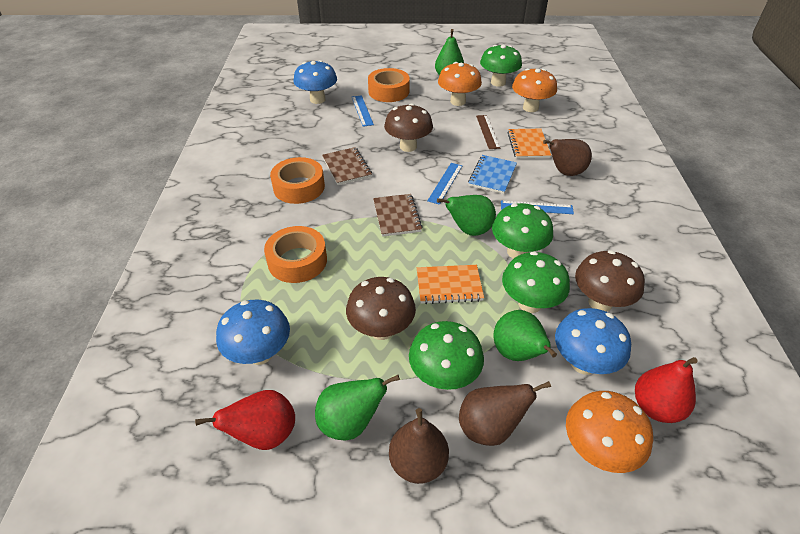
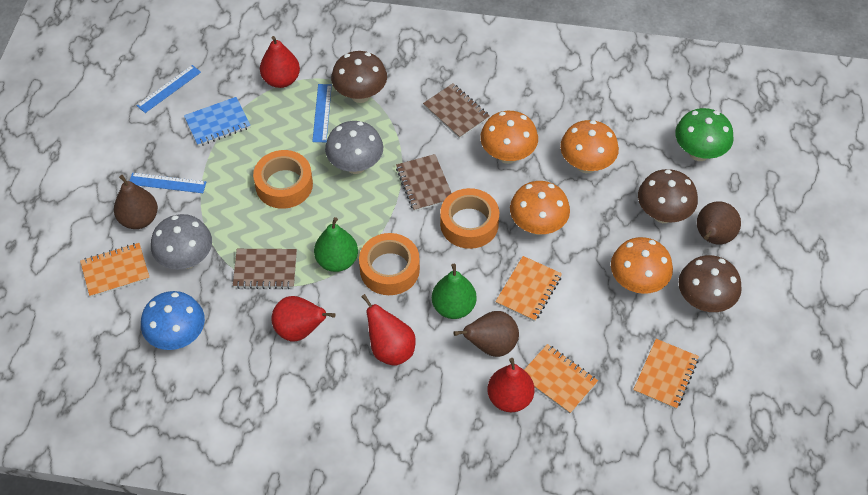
blue mushroom: [216,300,290,365] [294,60,337,104] [555,308,631,374] = 3 -> [141,291,205,350] = 1
brown notebook: [322,147,372,185] [373,194,423,237] = 2 -> [233,249,297,289] [396,154,451,211] [423,83,490,139] = 3
brown ruler: [476,115,500,149] = 1 -> none = 0
green mushroom: [409,321,484,390] [480,45,522,87] [492,203,553,259] [502,251,570,313] = 4 -> [675,108,734,161] = 1
green pear: [315,375,400,441] [435,29,464,75] [437,195,496,236] [493,310,557,361] = 4 -> [314,217,358,272] [432,264,477,319] = 2
grey mushroom: none = 0 -> [151,214,212,270] [325,121,383,174] = 2
orange mushroom: [438,62,482,106] [512,68,557,112] [566,391,653,473] = 3 -> [480,111,538,164] [510,181,570,235] [560,120,619,173] [611,237,673,294] = 4
orange notebook: [417,265,484,304] [507,129,551,159] = 2 -> [80,243,150,297] [495,256,562,322] [524,344,598,414] [633,339,699,409] = 4
red pear: [195,390,295,450] [635,357,698,423] = 2 -> [260,36,300,88] [271,296,336,342] [361,294,416,366] [487,358,534,412] = 4

